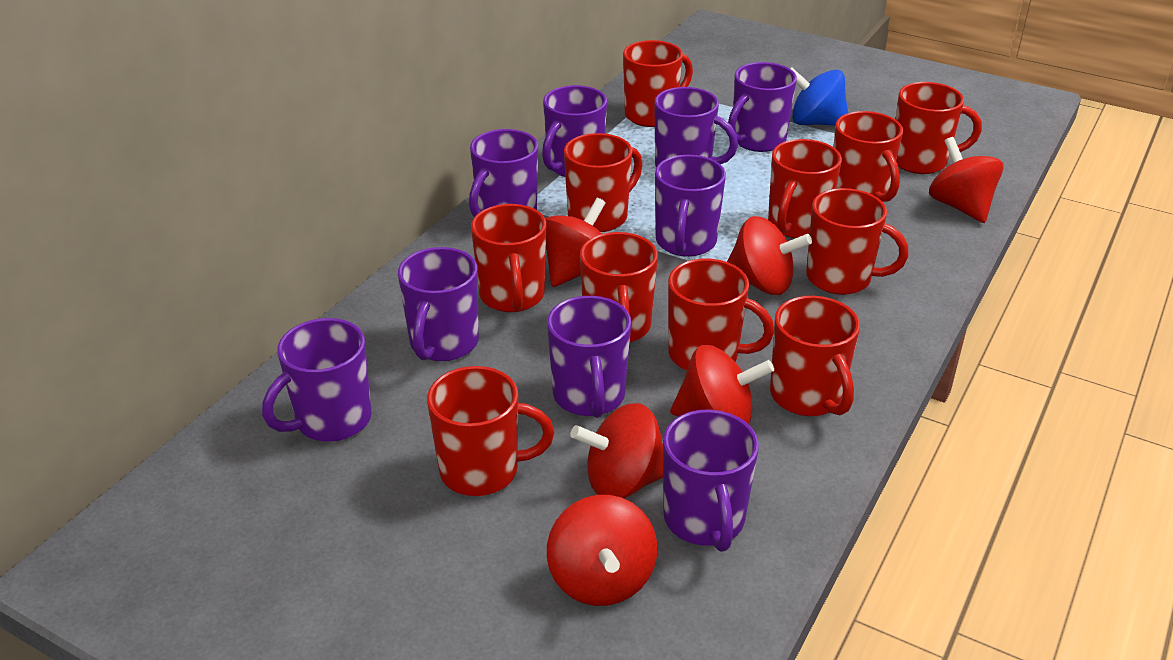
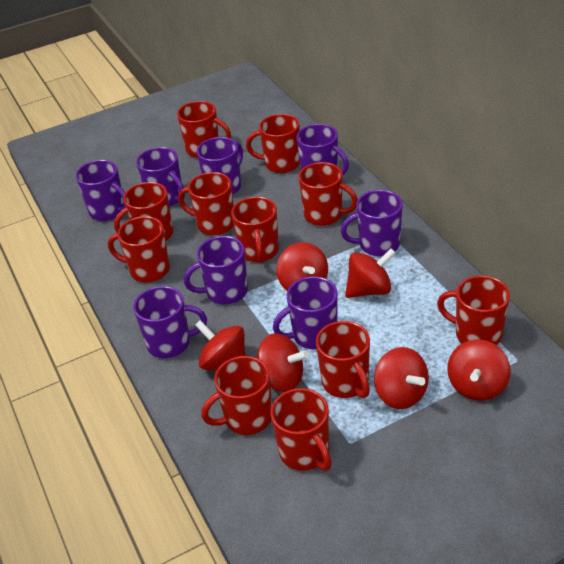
blue spinning top: [790,67,848,126] = 1 -> none = 0
purple mug: [262,318,372,442] [398,247,479,361] [469,129,538,217] [542,85,607,177] [547,296,631,418] [654,87,738,167] [655,155,726,257] [663,409,759,552] [728,62,797,152] = 9 -> [76,160,126,221] [133,286,207,358] [136,147,185,207] [184,236,248,305] [197,137,243,194] [273,276,338,349] [296,124,349,175] [341,190,403,256] = 8

